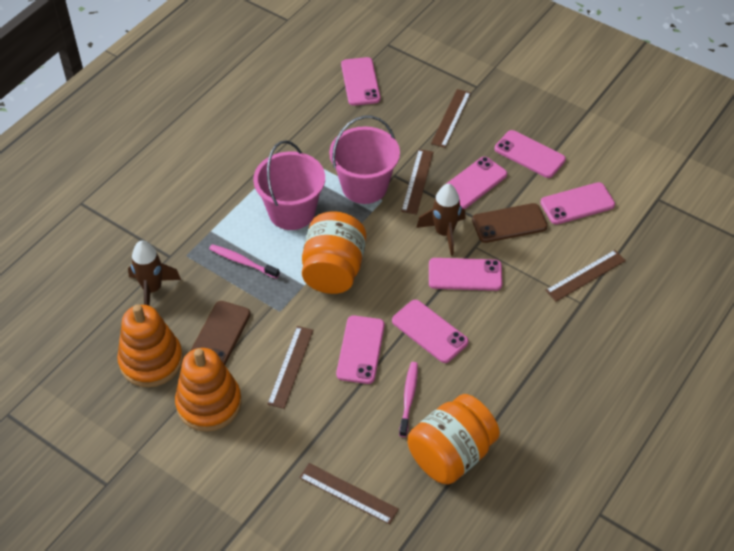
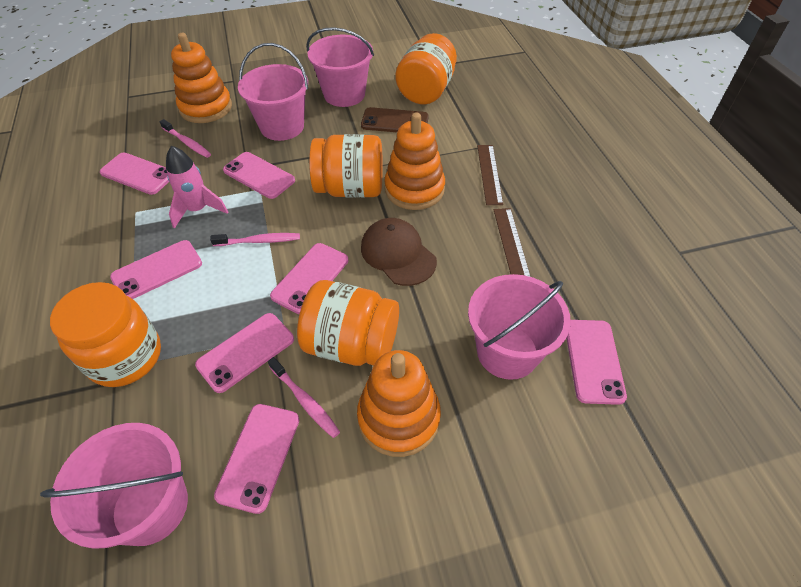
brown cap: none = 0 -> [361,218,437,286] = 1
brown phone: [190,301,251,365] [472,203,548,243] = 2 -> [361,107,429,132] = 1
brown rocket: [128,241,181,305] [416,184,466,256] = 2 -> none = 0
brown ruler: [267,326,313,409] [299,463,399,525] [401,149,433,215] [431,89,471,148] [545,250,626,302] = 5 -> [477,145,503,205] [494,208,531,277] = 2
orange jar: [302,211,366,294] [408,394,500,485] = 2 -> [50,282,161,387] [297,280,399,366] [309,134,383,198] [395,33,457,104] = 4
orange stacking toy: [117,304,183,387] [175,348,242,432] = 2 -> [171,33,232,123] [357,350,441,457] [384,112,445,210] = 3
pink bucket: [253,140,325,230] [329,116,400,204] = 2 -> [40,423,188,549] [238,43,308,141] [306,27,374,107] [468,274,571,380] = 4
pink rocket: none = 0 -> [166,146,228,229] = 1
pink toothbrush: [209,244,280,279] [399,362,418,437] = 2 -> [160,119,211,158] [210,233,300,246] [268,357,340,438] = 3

